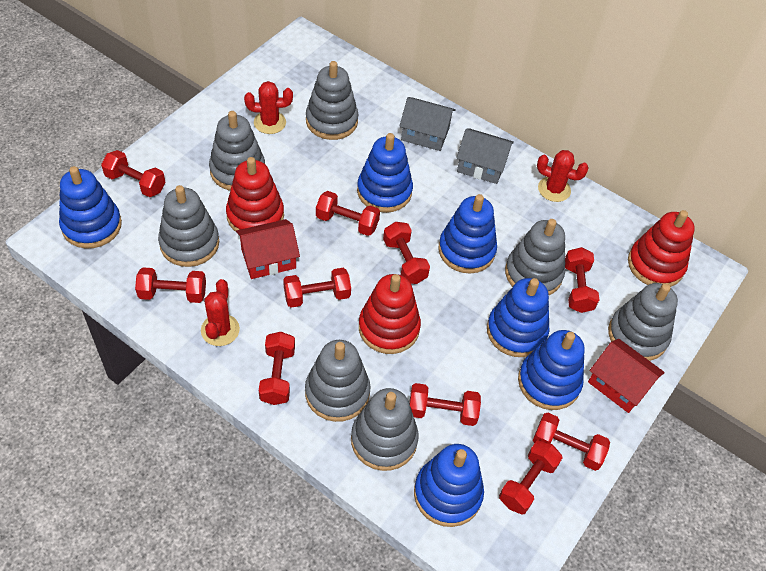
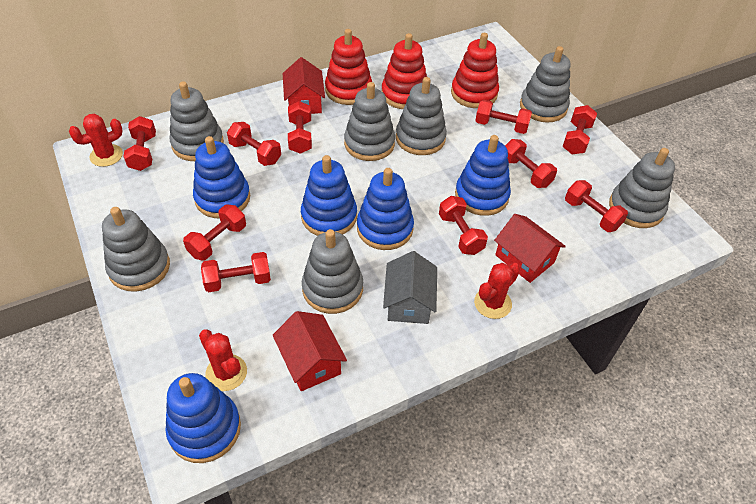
blue stacking toy: [59,166,122,248] [357,133,413,213] [414,444,484,527] [439,194,497,274] [487,278,549,357] [518,330,585,410] = 6 -> [165,373,241,463] [193,136,250,218] [301,155,357,236] [357,168,414,250] [455,135,511,216] = 5
grey house: [399,97,456,151] [456,128,514,184] = 2 -> [383,251,437,324] = 1
red house: [236,219,300,279] [588,339,665,413] = 2 -> [273,311,347,391] [282,57,325,114] [494,214,566,283] = 3

